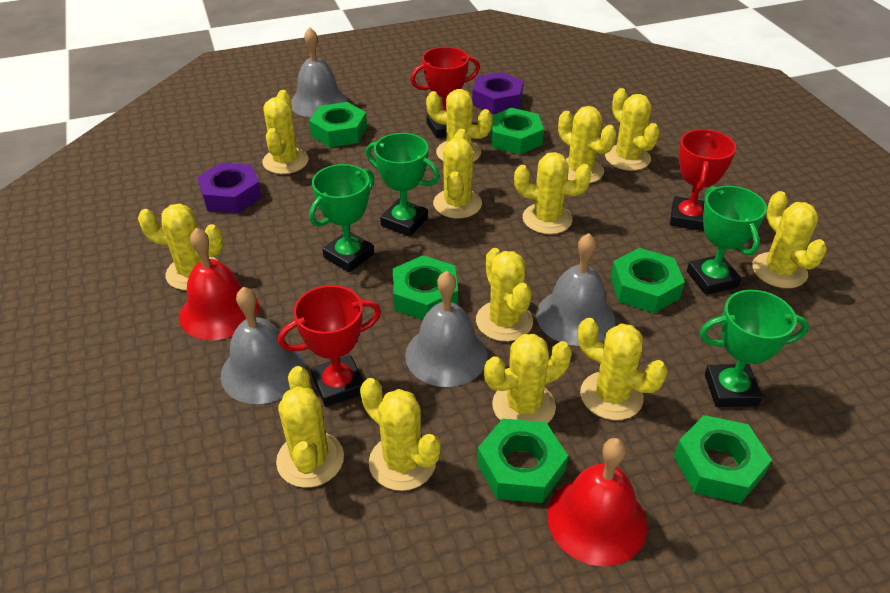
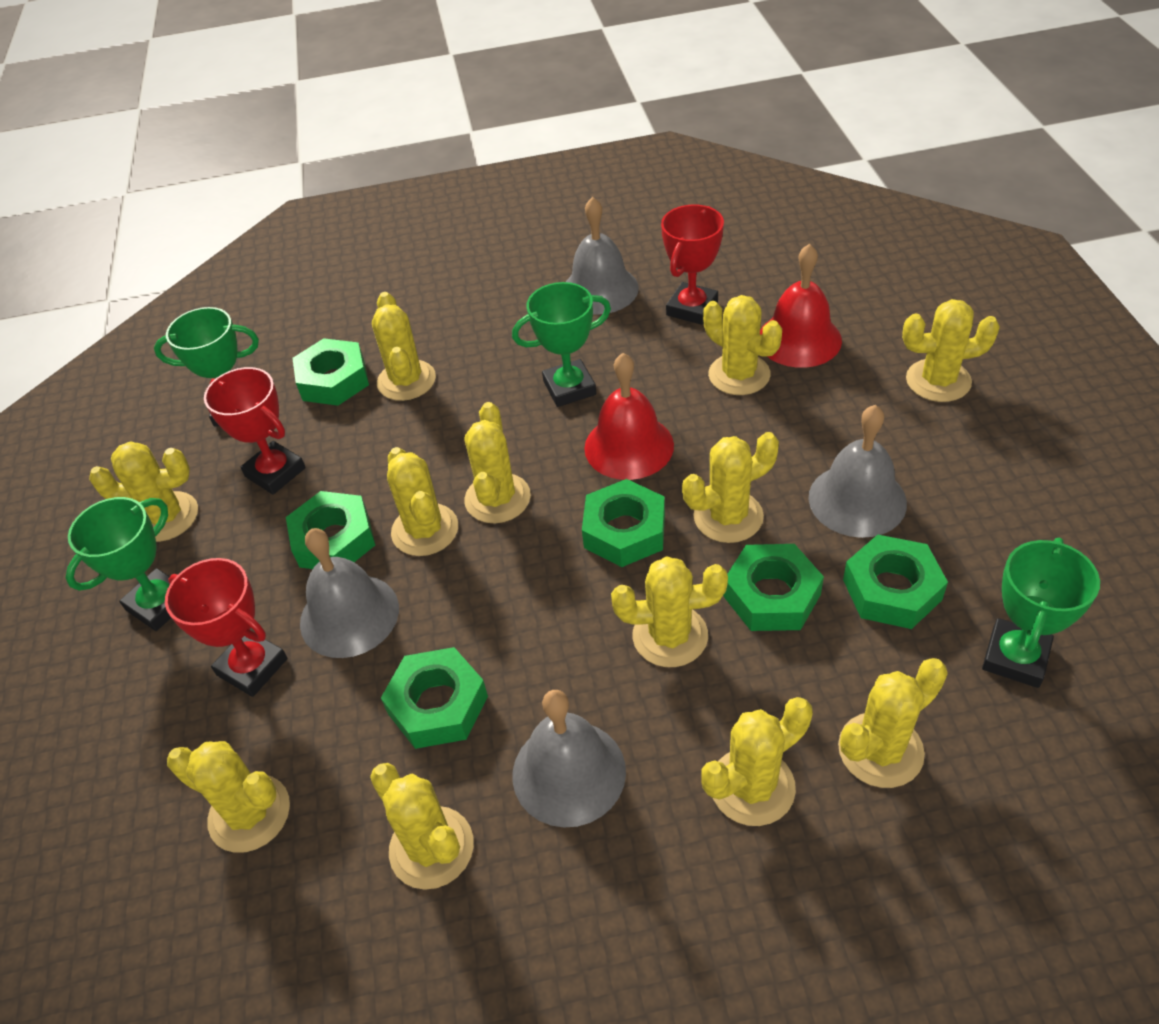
purple nut: [197,162,262,213] [472,72,523,114] = 2 -> none = 0
yellow cactus: [138,204,223,290] [262,90,309,174] [276,366,344,488] [360,378,441,491] [426,89,493,162] [433,129,482,218] [476,248,533,342] [484,334,572,424] [514,152,592,234] [558,106,616,183] [578,318,667,420] [605,88,660,171] [752,191,827,288] = 13 -> [89,441,198,542] [167,741,290,853] [370,763,474,890] [372,292,436,401] [387,447,458,556] [464,402,531,523] [611,556,728,667] [682,432,779,543] [701,697,813,826] [703,295,782,395] [838,658,948,788] [902,299,1000,402] = 12

